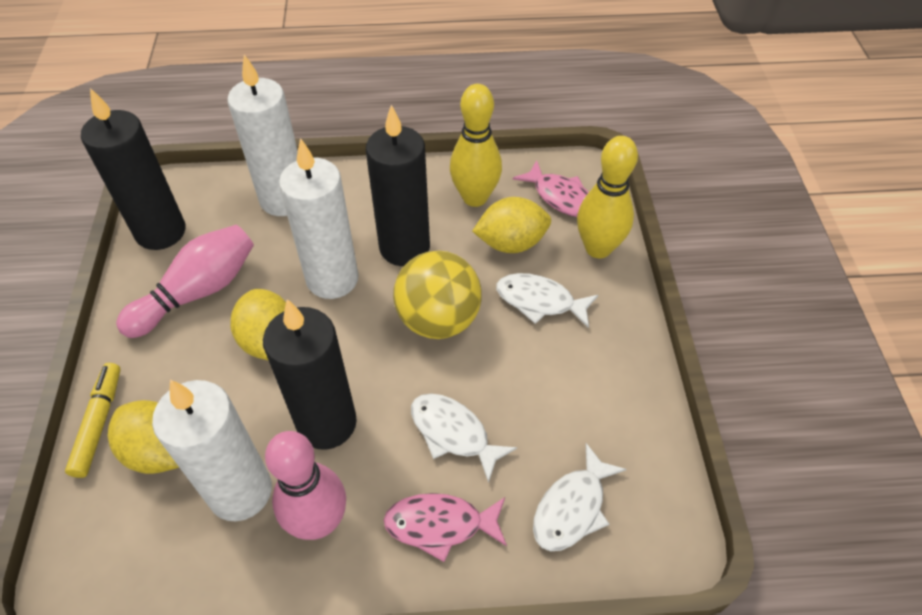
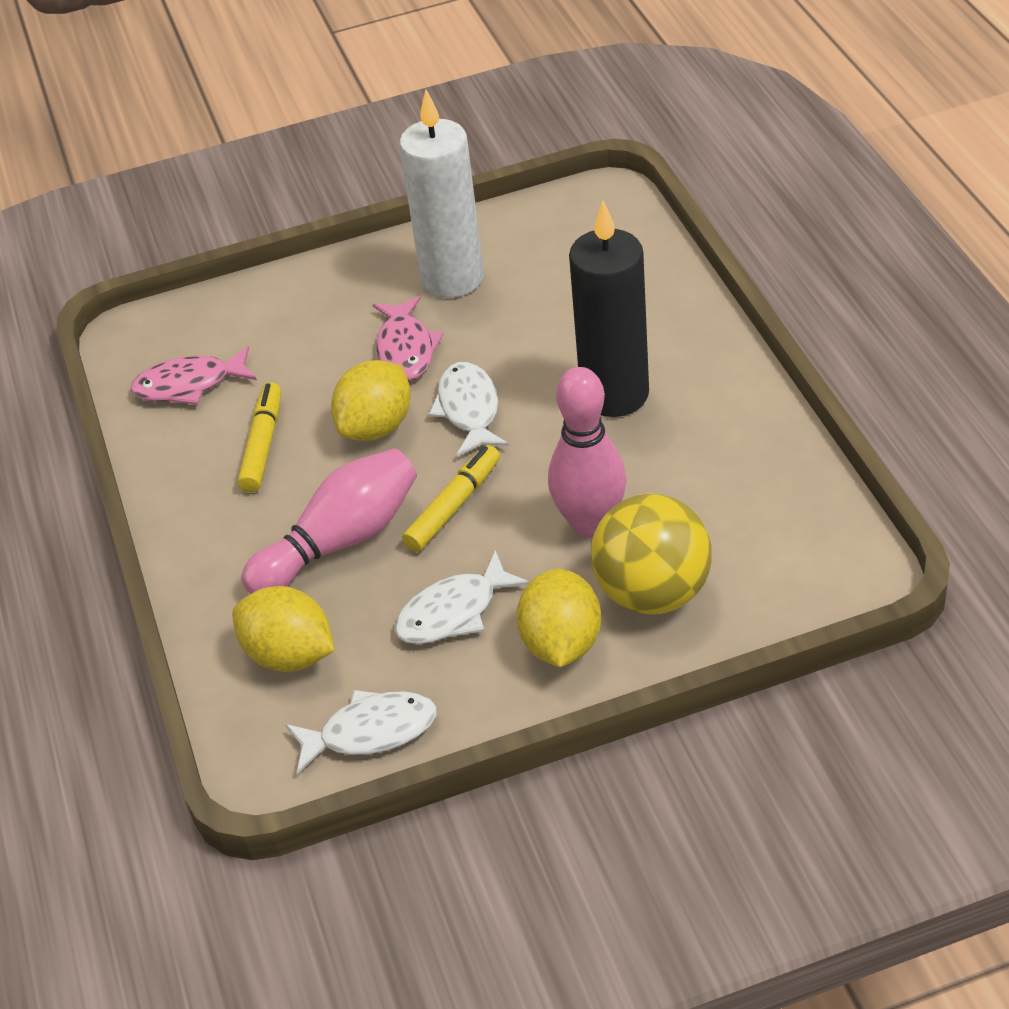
black candle: [81,88,185,250] [263,299,357,450] [366,105,430,266] = 3 -> [569,201,649,417] = 1
white candle: [152,380,272,521] [227,54,298,216] [279,138,359,299] = 3 -> [399,90,484,298] = 1
yellow bowling pin: [450,84,502,207] [577,136,638,258] = 2 -> none = 0
yellow marker: [65,363,121,478] = 1 -> [237,382,281,493] [402,445,500,552] = 2

